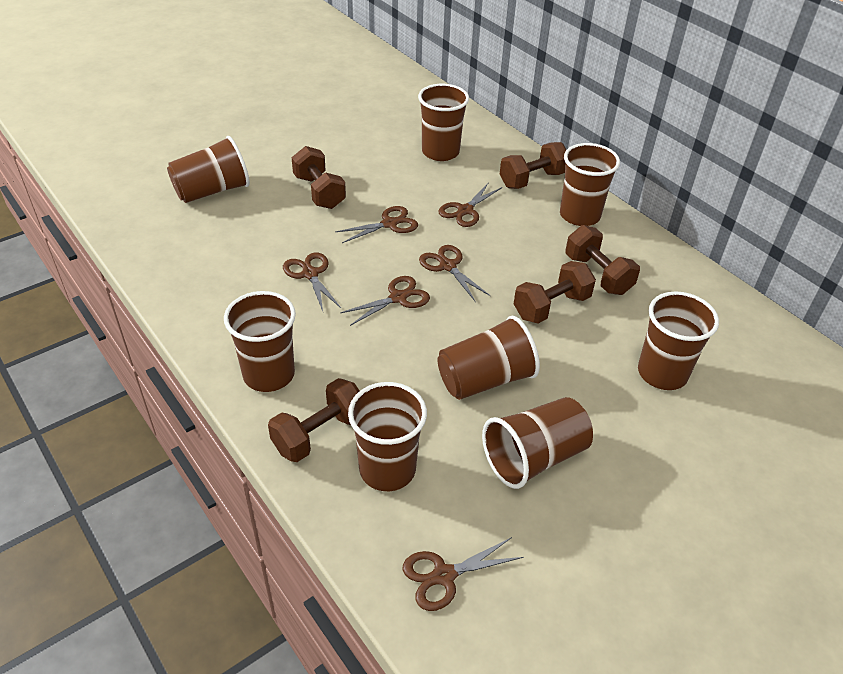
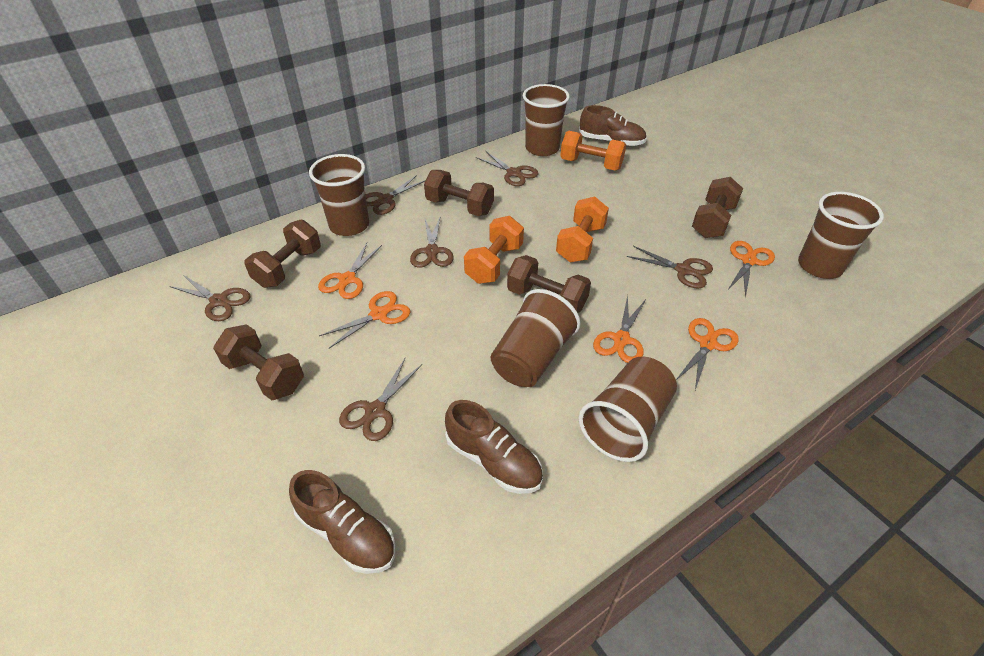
brown cup: [167,136,250,203] [224,291,296,392] [348,382,427,491] [418,84,469,161] [438,316,540,400] [482,397,593,489] [560,143,620,226] [638,291,719,390] = 8 -> [309,154,369,236] [491,289,581,387] [523,84,570,156] [579,356,677,462] [798,192,884,279] = 5
brown shoe: none = 0 -> [289,470,396,574] [445,400,543,494] [579,105,647,146] = 3
orange dumbbell: none = 0 -> [464,216,524,284] [556,196,609,262] [560,131,626,170] = 3
orange scissors: none = 0 -> [318,243,382,299] [319,291,410,348] [593,295,645,363] [676,318,739,390] [727,241,775,298] = 5

